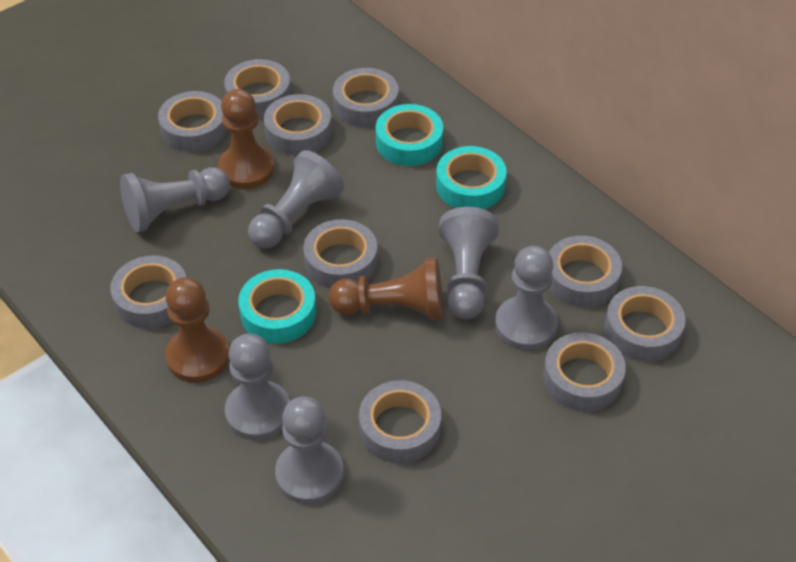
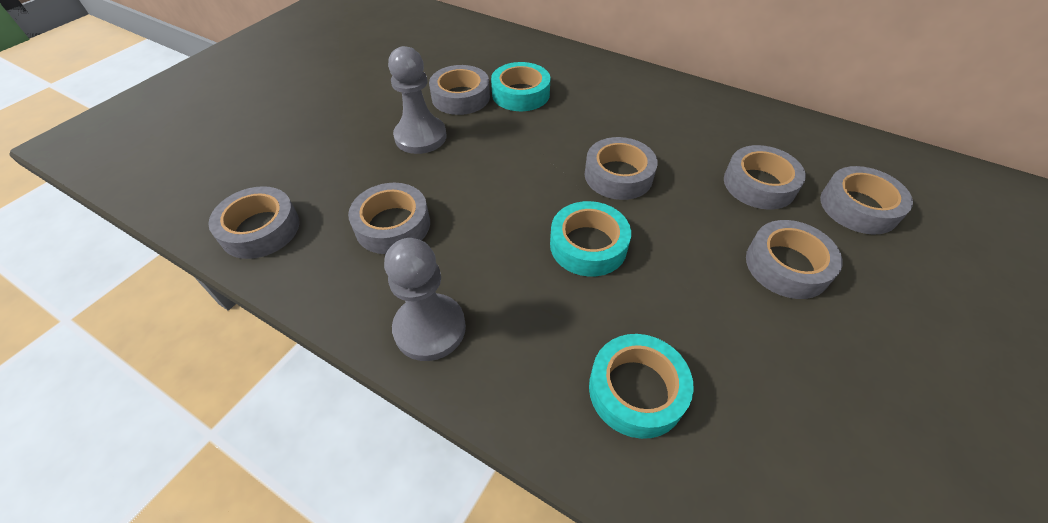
brown pawn: [165,277,229,383] [218,89,275,189] [329,258,443,320] = 3 -> none = 0
grey pawn: [120,167,230,232] [225,334,290,440] [248,150,344,248] [275,396,344,504] [439,207,499,319] [495,246,558,350] = 6 -> [384,238,466,361] [388,46,447,154] = 2
grey tape: [110,255,186,329] [158,91,227,152] [224,59,291,118] [264,94,332,155] [304,219,378,289] [333,68,398,127] [359,380,441,463] [543,332,626,412] [549,236,622,307] [604,286,685,361] = 10 -> [208,186,299,259] [348,183,430,254] [429,65,490,115] [585,137,658,200] [724,145,806,210] [746,220,843,299] [820,166,913,235] = 7

